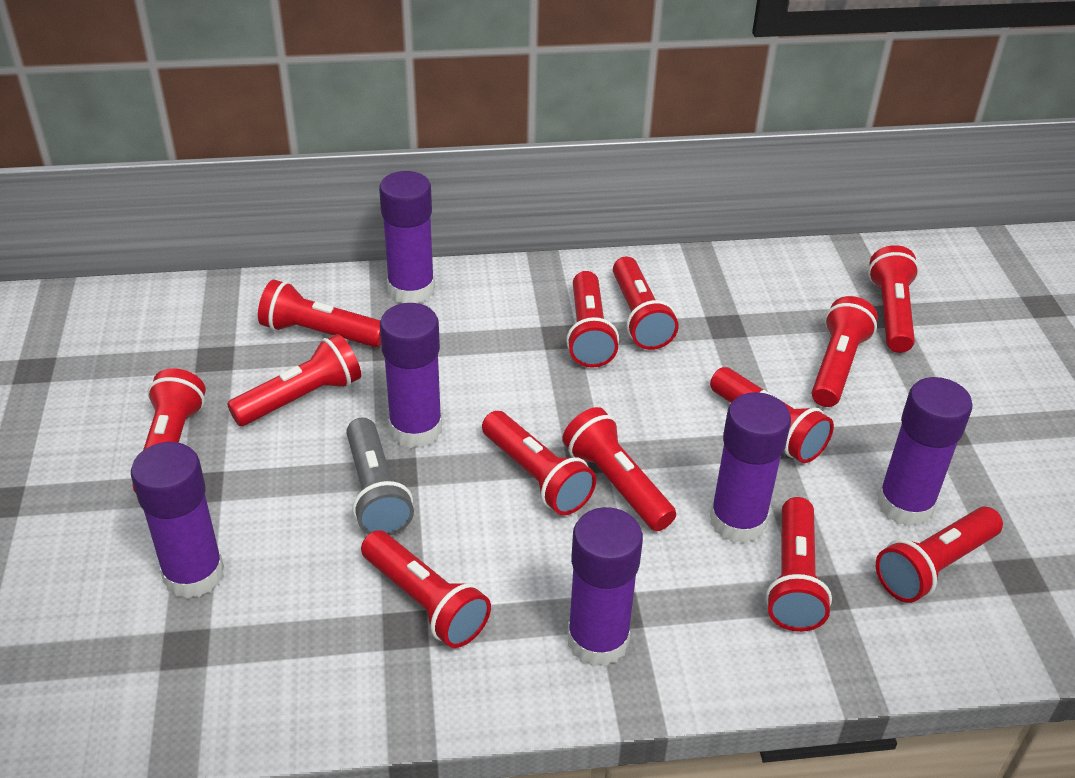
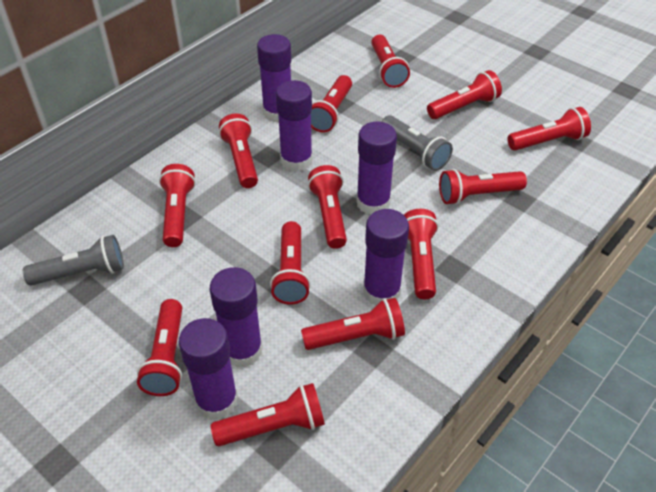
grey flashlight: [346,417,414,536] = 1 -> [23,235,124,286] [381,115,453,171] = 2

